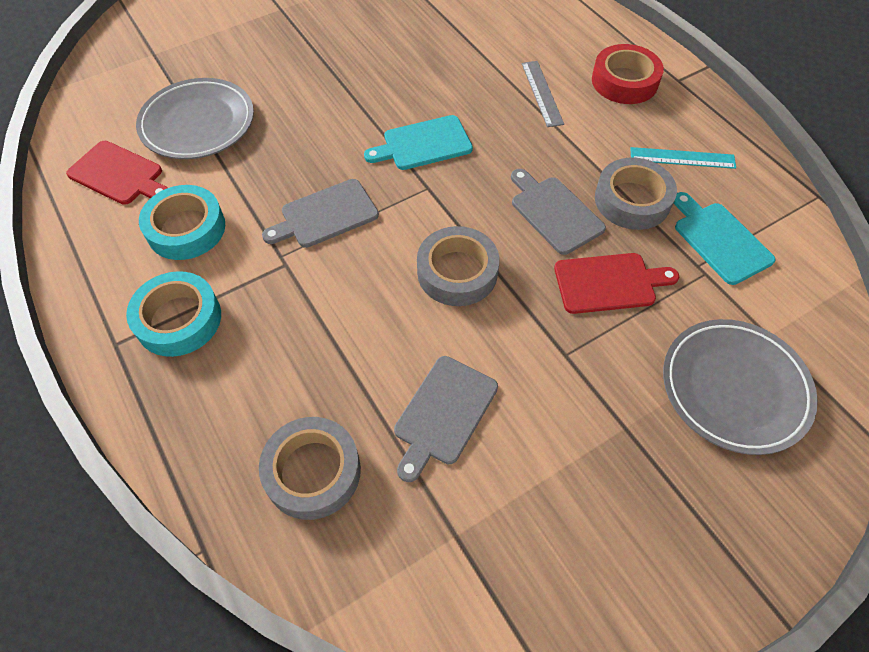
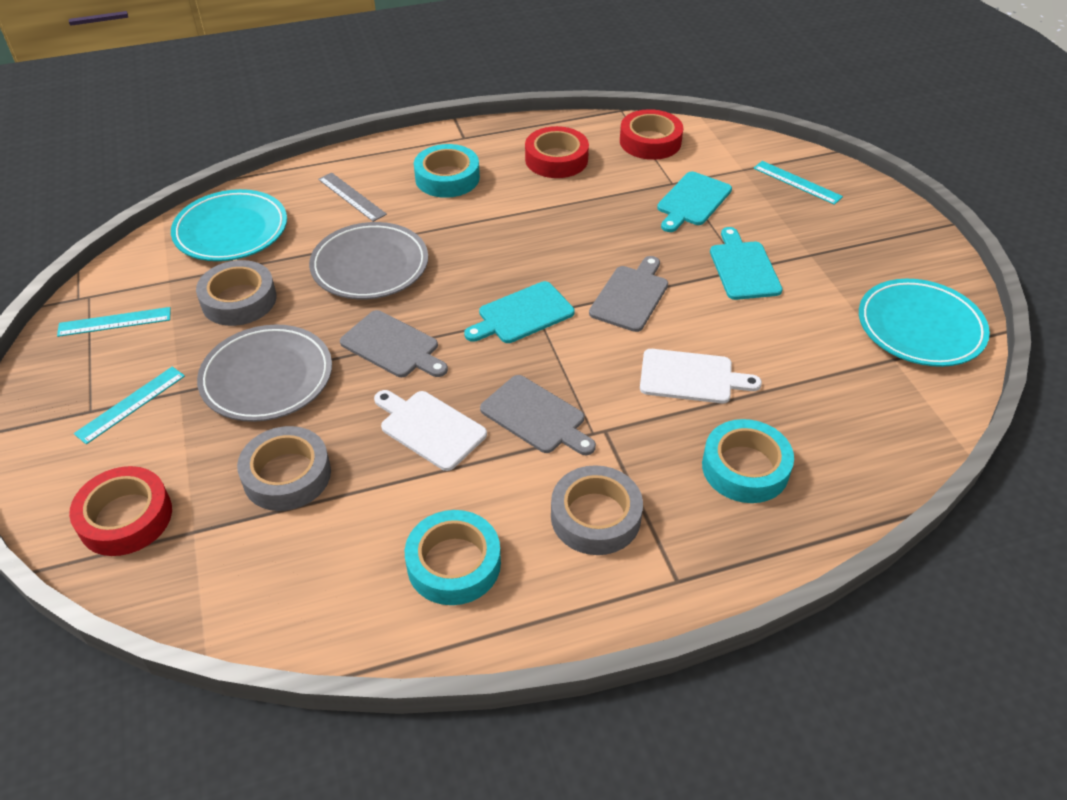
red cutting board: [66,141,167,205] [554,253,679,314] = 2 -> none = 0
red tape: [592,44,664,104] = 1 -> [69,466,172,556] [525,126,589,178] [620,109,683,160] = 3
turquoise cutting board: [364,115,473,170] [674,192,776,285] = 2 -> [464,281,575,343] [657,172,732,232] [710,227,783,300] = 3
turquoise plate: none = 0 -> [171,189,287,261] [859,279,990,367] = 2
turquoise ruler: [630,147,736,169] = 1 -> [57,307,171,337] [74,367,185,444] [753,161,843,205] = 3
turquoise tape: [126,271,221,357] [139,185,225,260] = 2 -> [405,510,501,605] [414,144,480,198] [702,419,794,503] = 3
white cutting board: none = 0 -> [374,390,487,471] [640,349,762,403] = 2

